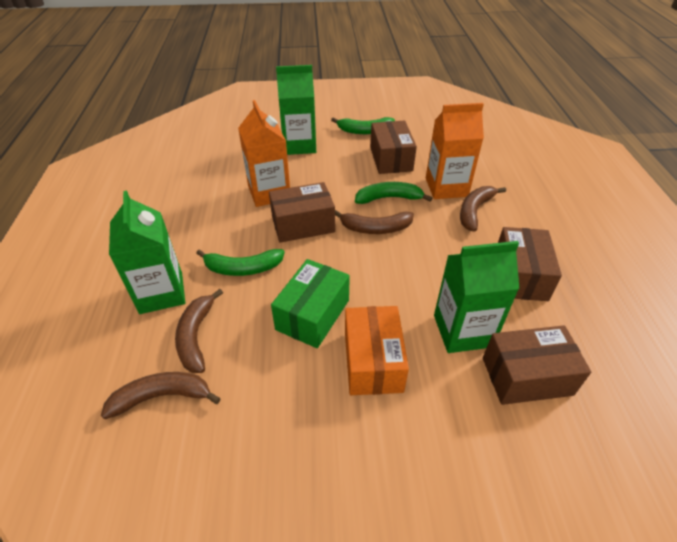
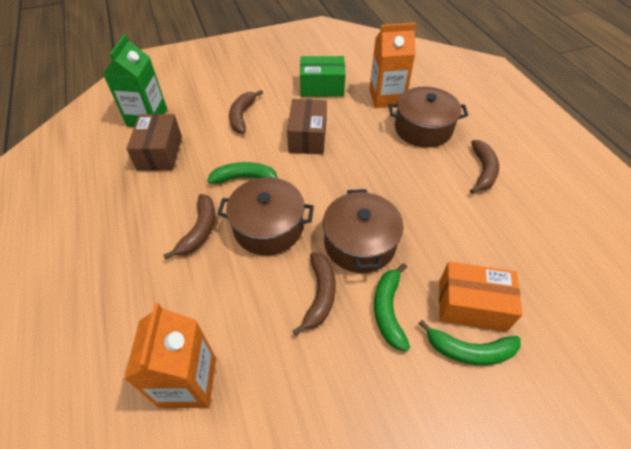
brown box: [269,182,335,243] [370,121,417,174] [483,325,591,405] [498,227,562,301] = 4 -> [126,114,182,171] [287,99,327,154] = 2
brown pot: none = 0 -> [217,177,314,255] [323,189,404,273] [389,87,468,148] = 3
green carton: [109,191,185,314] [276,65,316,155] [434,241,519,353] = 3 -> [103,34,167,127] = 1

